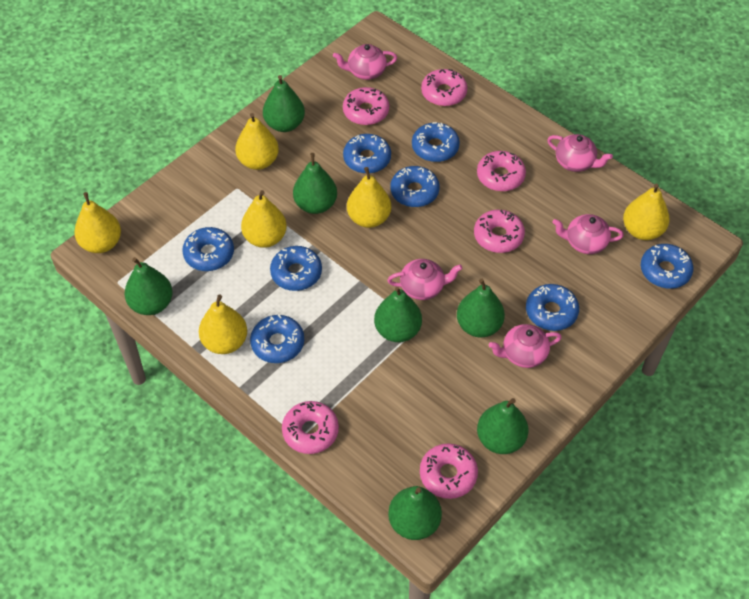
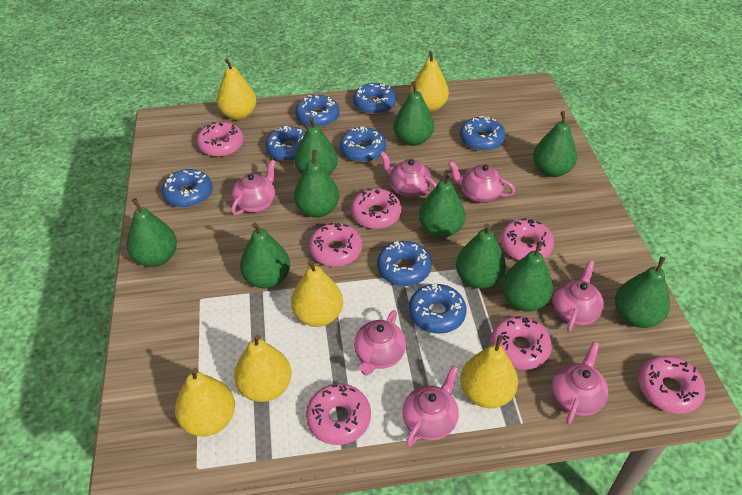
green pear: [125,257,173,315] [263,75,305,132] [293,153,337,214] [374,287,422,342] [388,486,442,540] [457,279,505,338] [477,398,528,454] = 7 -> [127,198,177,267] [240,223,290,288] [294,117,338,175] [294,150,339,218] [393,81,434,146] [419,173,465,238] [456,223,506,289] [501,241,553,312] [533,111,577,177] [615,257,670,328] = 10
pink donut: [282,401,339,454] [343,87,389,125] [420,444,478,499] [421,69,468,106] [474,210,525,253] [477,151,526,191] = 6 -> [197,122,244,157] [306,383,371,445] [309,223,362,267] [351,188,402,229] [491,316,552,370] [500,218,554,260] [639,356,705,414] = 7
pink teapot: [333,44,397,80] [388,259,463,300] [489,324,562,368] [547,134,613,172] [552,214,624,254] = 5 -> [231,160,276,215] [354,310,406,375] [380,151,437,197] [403,366,459,447] [448,161,515,203] [552,341,608,424] [553,260,604,332] = 7

